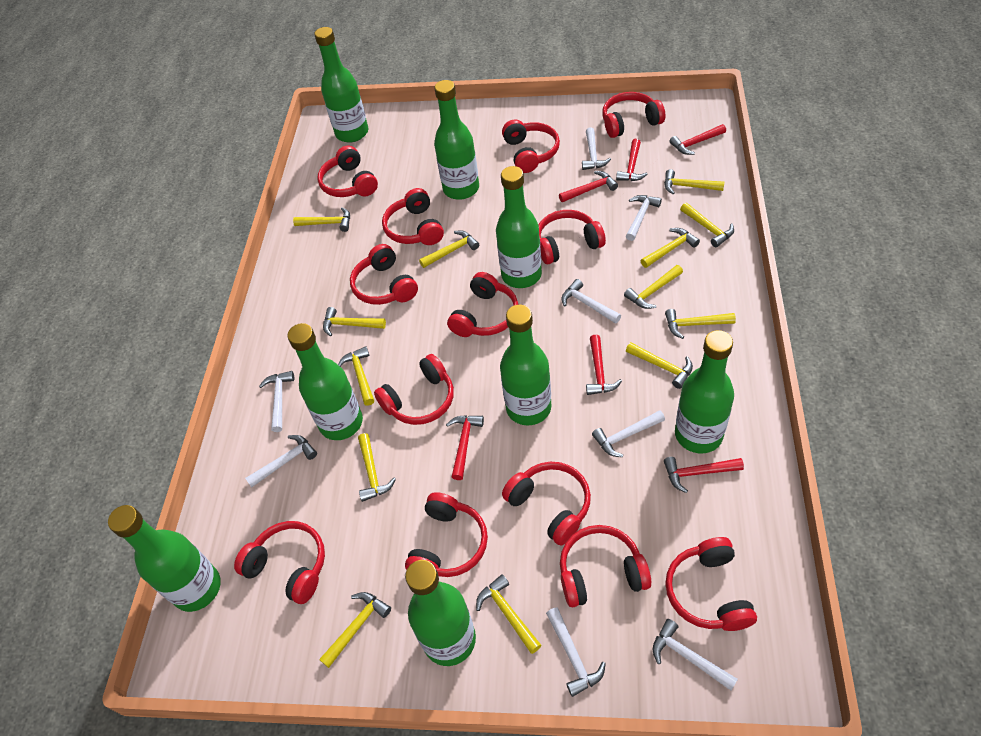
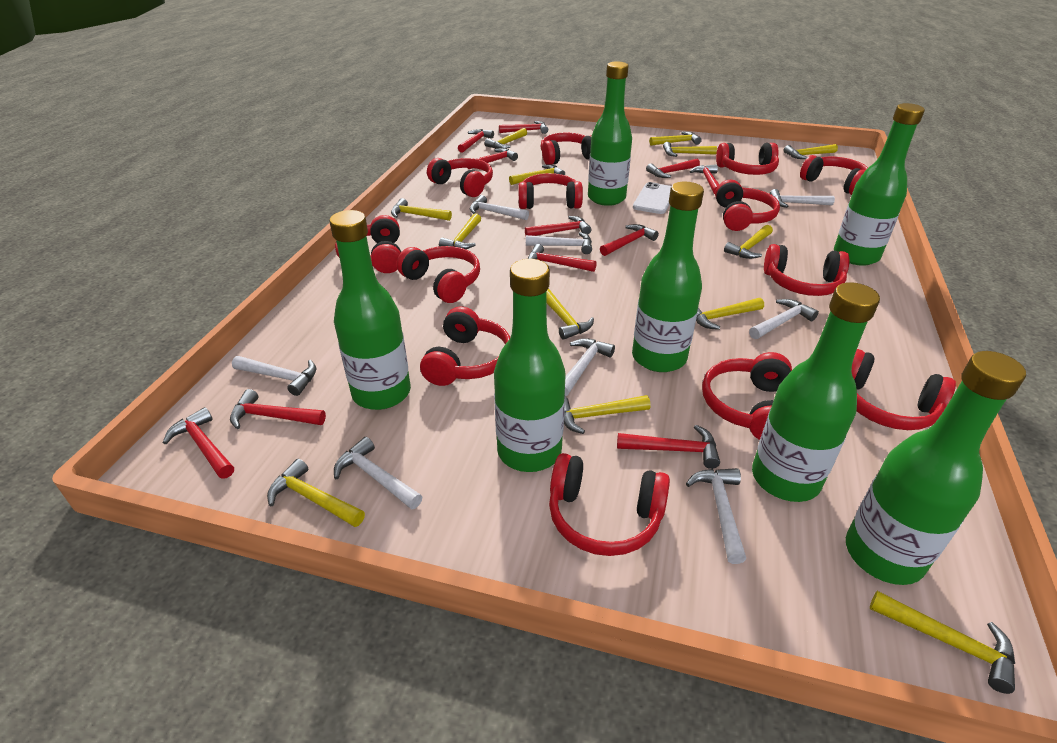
green bottle: [108,505,221,612] [287,323,363,440] [314,27,368,143] [405,560,476,666] [434,80,479,200] [496,166,542,288] [500,305,551,425] [675,330,734,453] = 8 -> [329,210,411,410] [494,259,566,472] [588,61,632,206] [632,182,704,372] [752,282,880,502] [834,103,925,266] [846,351,1026,585] = 7
red hammer: [446,415,484,480] [559,171,618,202] [586,335,622,395] [616,139,648,181] [664,457,744,493] [670,124,726,155] = 6 -> [163,407,234,479] [230,389,326,429] [458,129,494,153] [468,148,518,169] [499,121,548,134] [525,216,591,236] [528,244,597,272] [600,224,659,256] [617,425,720,469] [646,159,700,178] [690,164,719,194] = 11
white phone: none = 0 -> [633,182,671,214] = 1

